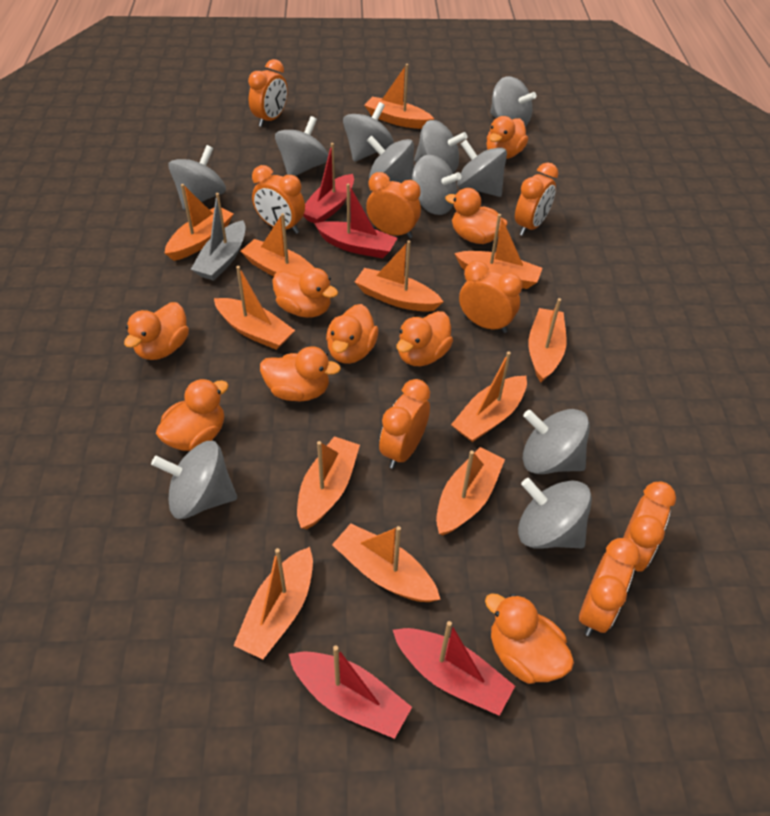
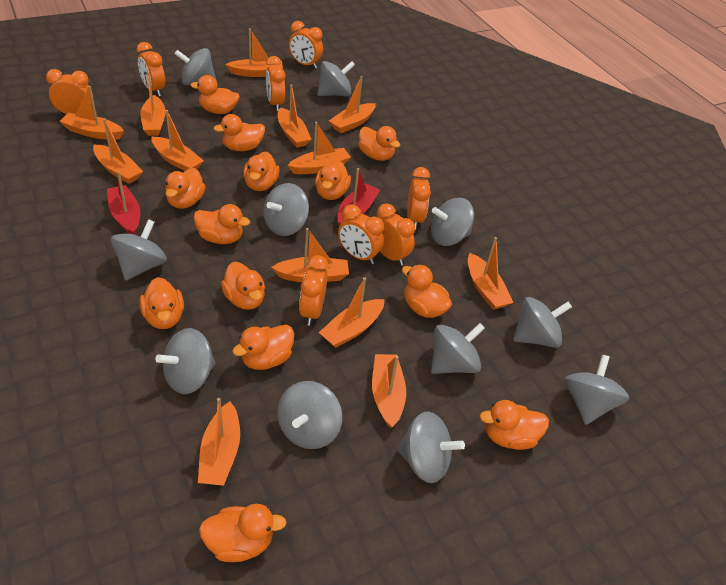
grey boat: [191,193,246,281] = 1 -> none = 0
orange boat: [165,184,233,261] [214,266,295,350] [233,547,313,659] [241,213,314,277] [297,436,360,529] [332,523,441,602] [355,240,444,312] [364,64,434,129] [436,447,505,535] [451,351,527,442] [454,214,543,289] [529,298,567,382] = 12 -> [59,86,124,140] [93,118,143,184] [140,72,166,136] [151,110,204,171] [198,398,240,486] [225,28,283,77] [271,228,349,282] [278,84,311,148] [287,122,351,174] [319,277,384,348] [329,76,376,133] [372,354,406,428] [468,237,513,309] = 13
orange duck: [124,302,189,360] [156,379,229,451] [260,346,341,402] [272,268,338,318] [326,304,378,364] [397,311,453,366] [445,188,508,244] [485,593,574,684] [486,116,528,159] = 9 -> [140,277,184,329] [165,168,206,209] [190,75,240,114] [194,204,250,244] [199,504,287,562] [214,114,265,151] [221,262,265,310] [232,325,294,370] [243,152,280,191] [315,161,351,200] [358,126,400,161] [402,265,452,318] [480,400,549,450] = 13
red boat: [289,646,412,739] [304,143,354,223] [314,183,398,258] [393,621,515,716] = 4 -> [107,171,140,235] [337,168,380,225] = 2

